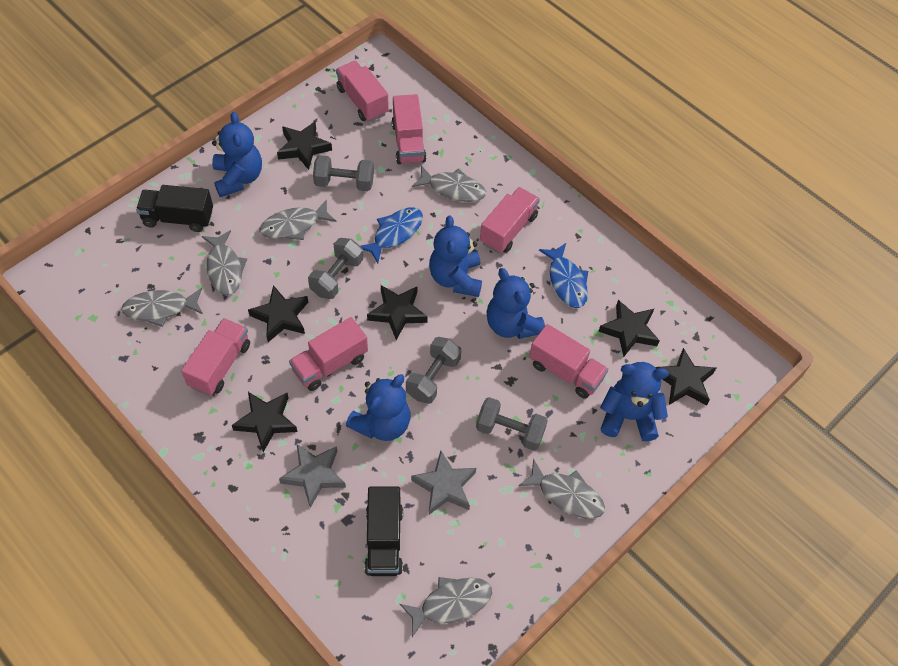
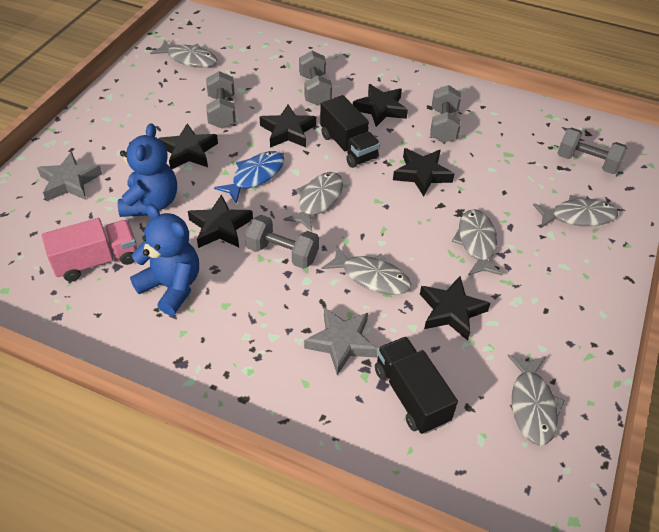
blue fish: [361,208,423,263] [539,243,588,308] = 2 -> [214,151,284,204] = 1
blue teddy bear: [212,112,262,197] [346,374,411,441] [429,216,482,297] [487,268,545,339] [600,362,669,441] = 5 -> [118,123,177,217] [130,204,199,316] = 2
grey dumbbell: [308,238,363,299] [313,155,374,191] [406,337,461,404] [476,397,548,451] = 4 -> [206,71,236,129] [245,215,319,269] [299,51,332,106] [430,85,461,143] [558,127,627,174] = 5
pink truck: [181,318,250,396] [289,317,368,391] [336,61,389,122] [392,94,427,164] [480,187,540,253] [529,324,608,399] = 6 -> [42,218,137,282] = 1

